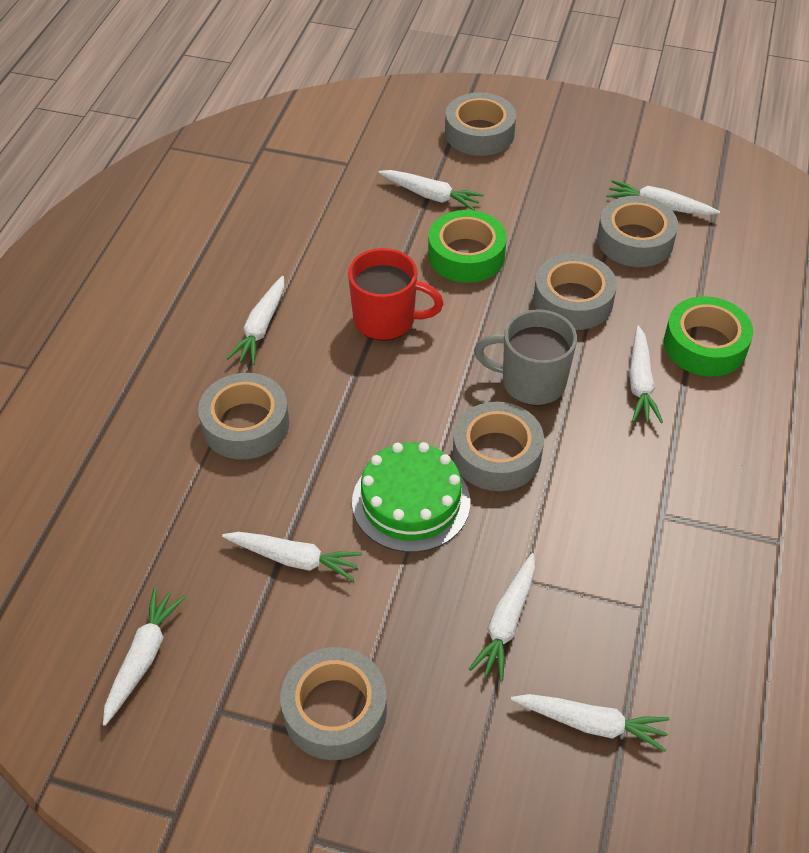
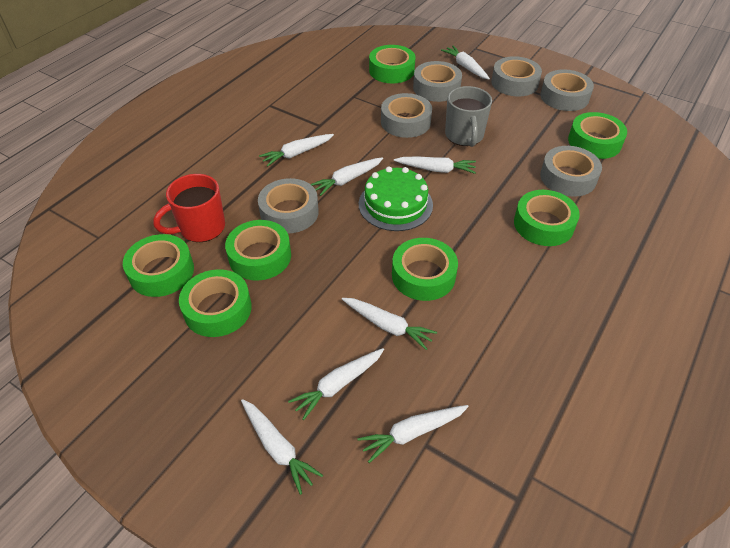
green tape: [428,210,507,283] [664,296,753,377] = 2 -> [123,234,194,297] [179,269,252,337] [225,220,291,281] [369,45,416,84] [392,238,458,301] [514,190,580,246] [568,112,627,159] = 7

